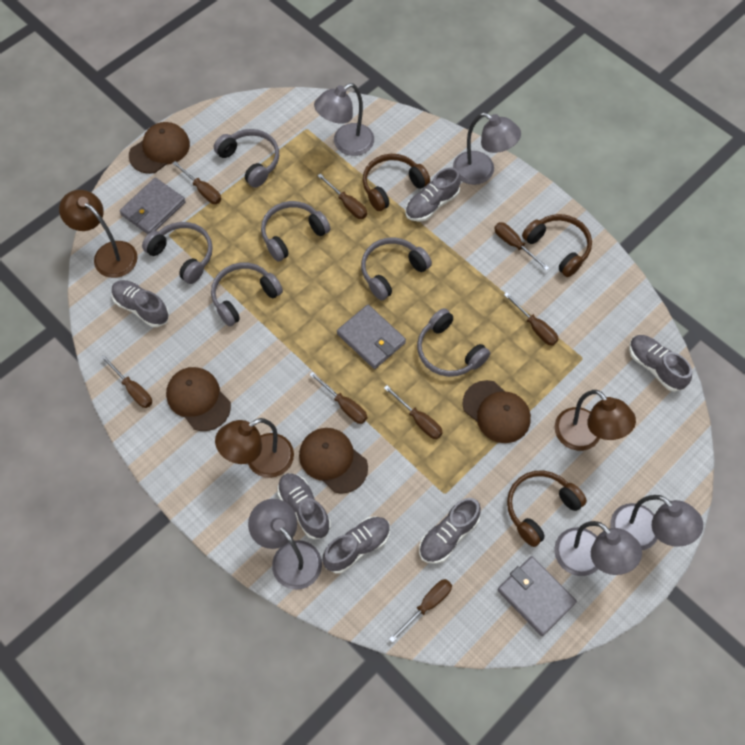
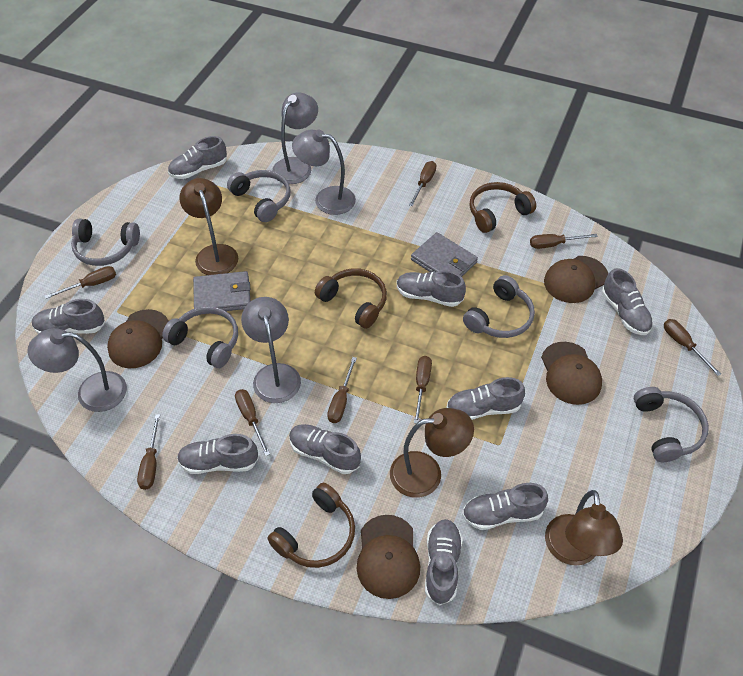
grey headphones: [142,222,213,284] [211,263,283,326] [214,129,279,188] [261,201,330,262] [361,238,432,300] [417,308,490,377] = 6 -> [71,219,140,266] [162,306,238,368] [227,170,290,222] [463,275,535,338] [634,387,709,462] = 5
grey lamp: [248,499,322,590] [314,83,374,156] [453,113,521,185] [554,521,642,576] [610,495,703,550] = 5 -> [28,328,127,412] [241,297,301,403] [272,92,318,184] [292,129,356,215] = 4
grey shoe: [112,280,169,327] [277,473,331,539] [323,516,390,574] [405,168,461,222] [419,498,481,564] [629,335,692,392] = 6 -> [32,299,106,334] [168,136,227,179] [177,434,258,474] [289,424,361,474] [397,271,466,307] [425,519,463,605] [446,377,525,420] [462,483,548,530] [602,268,653,335] = 9
grey wallet: [120,178,186,234] [337,304,406,369] [497,556,577,636] = 3 -> [193,271,251,311] [411,232,478,277] = 2

